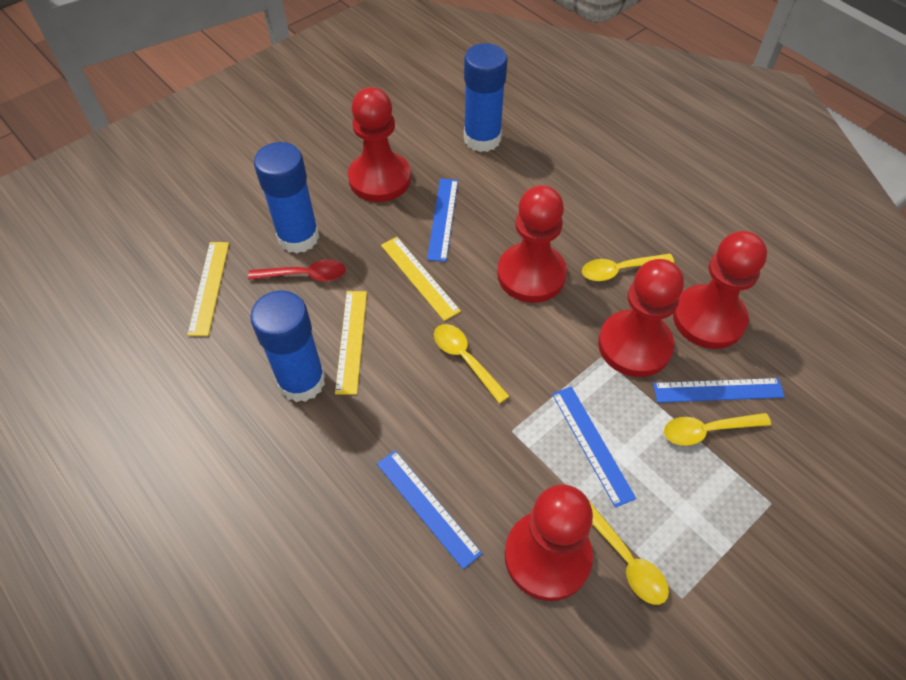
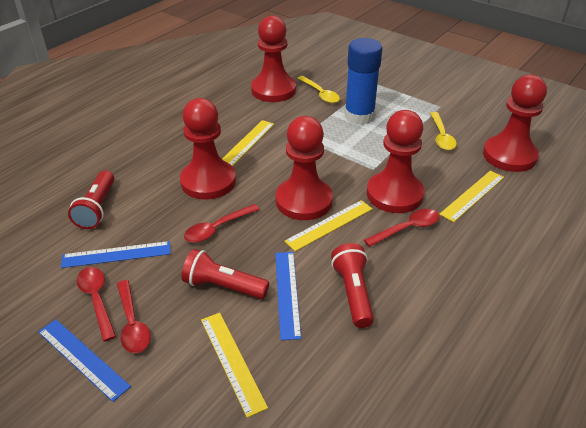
blue glue stick: [250,291,325,402] [254,142,319,254] [464,43,508,152] = 3 -> [345,38,383,125] = 1
blue ruler: [377,450,482,569] [427,179,458,262] [552,386,636,508] [653,378,785,403] = 4 -> [38,319,131,402] [61,241,170,268] [275,252,301,340] = 3
red flashlight: none = 0 -> [68,170,114,229] [182,249,269,299] [331,243,374,328] = 3
red spoon: [248,259,346,281] = 1 -> [77,267,116,341] [117,280,151,353] [184,204,260,243] [364,209,439,247] = 4
yellow ruler: [187,242,229,336] [335,291,367,395] [381,237,461,321] = 3 -> [201,313,268,418] [222,120,274,166] [285,200,372,251] [439,171,504,222] = 4
yellow spoon: [434,324,509,403] [582,254,674,281] [589,501,669,605] [664,413,771,446] = 4 -> [297,76,340,103] [430,112,457,150] = 2

